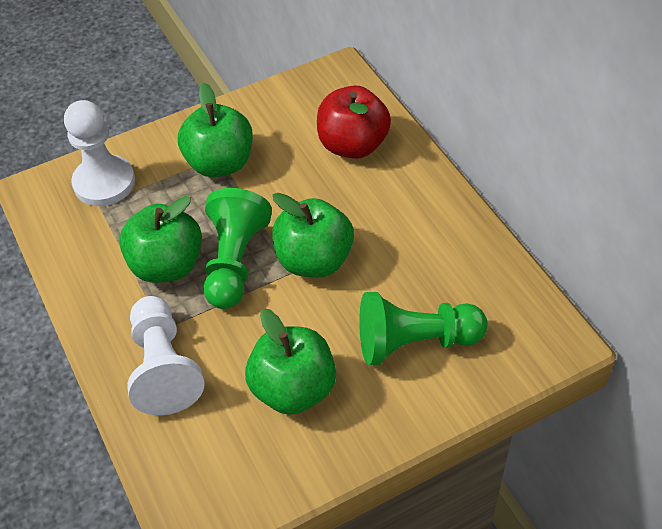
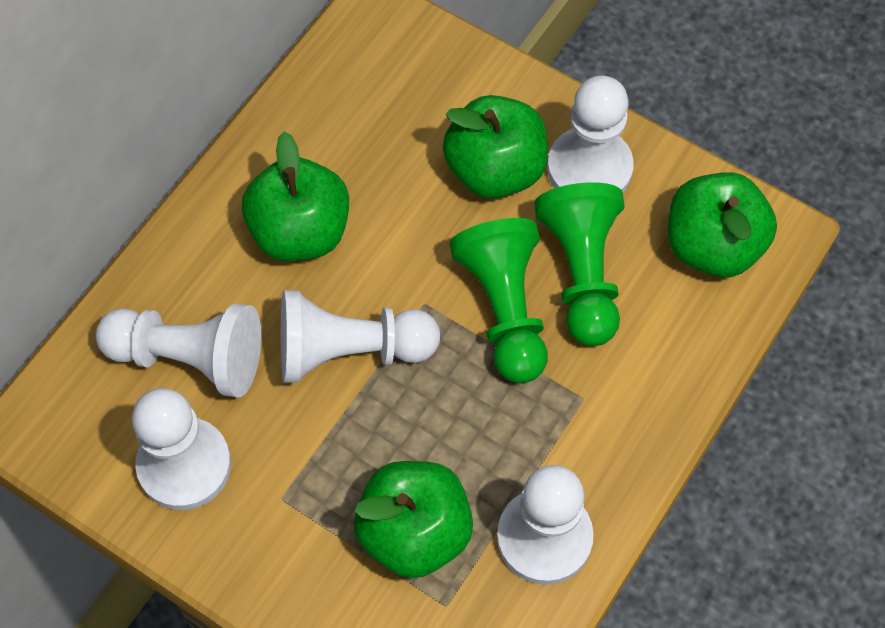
red apple: [317,86,391,159] = 1 -> none = 0
white pawn: [64,100,135,206] [127,296,205,415] = 2 -> [96,303,261,397] [132,388,231,510] [281,290,440,383] [497,465,594,585] [547,75,634,193] = 5

